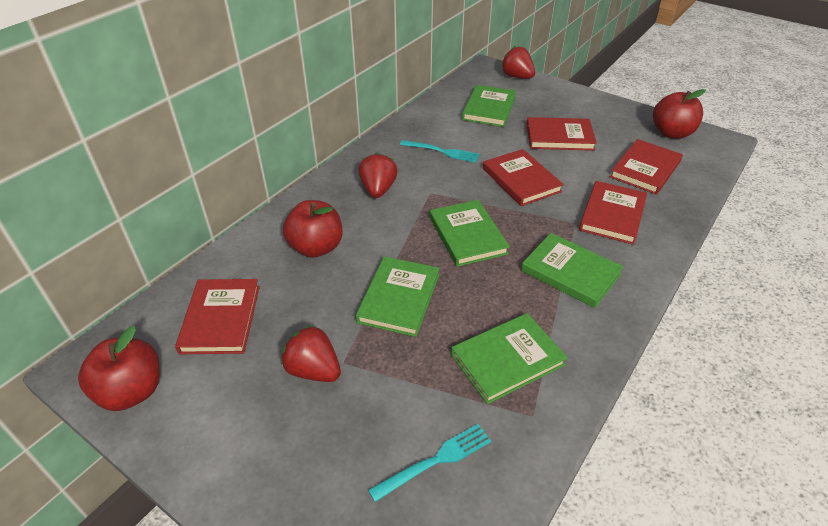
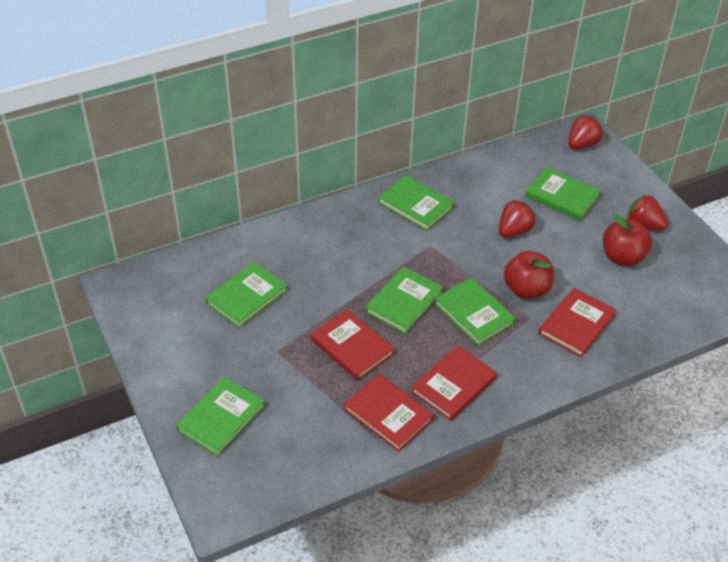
green book: [356,256,439,337] [430,200,510,267] [451,313,568,404] [462,85,516,127] [521,233,624,308] = 5 -> [176,376,265,457] [205,262,288,328] [365,267,443,334] [378,175,455,231] [434,277,516,346] [525,167,601,221] = 6
red apple: [78,326,160,411] [283,200,342,258] [653,89,706,139] = 3 -> [504,251,554,299] [603,214,652,266] = 2
red book: [175,279,260,354] [483,149,564,206] [526,117,597,151] [579,181,647,245] [610,139,683,195] = 5 -> [311,309,395,381] [344,374,434,452] [411,345,497,421] [539,288,616,357] = 4
turquoise fork: [368,424,491,502] [400,140,479,163] = 2 -> none = 0

